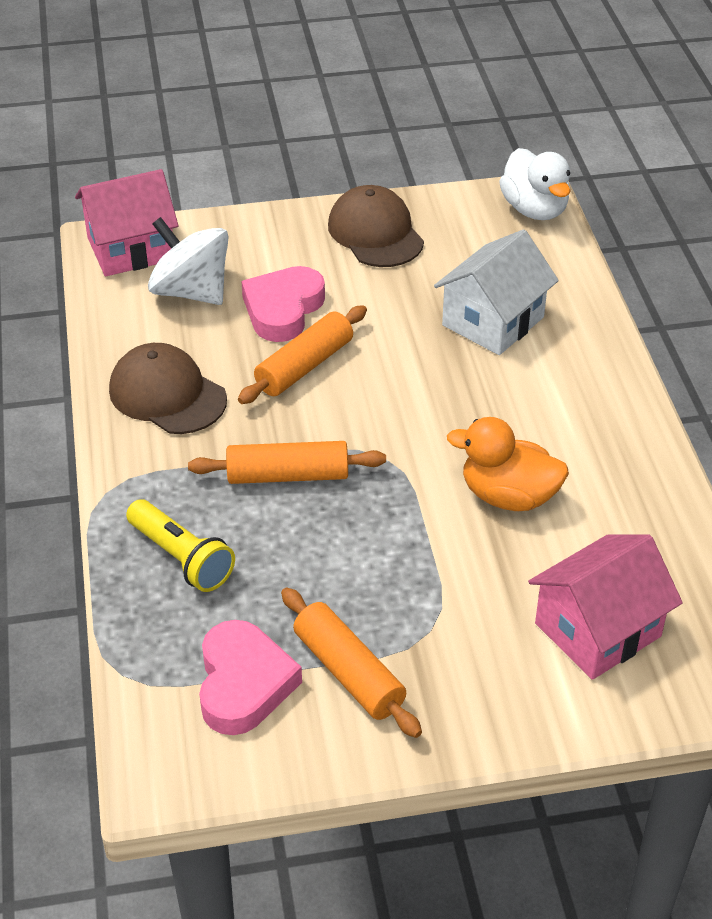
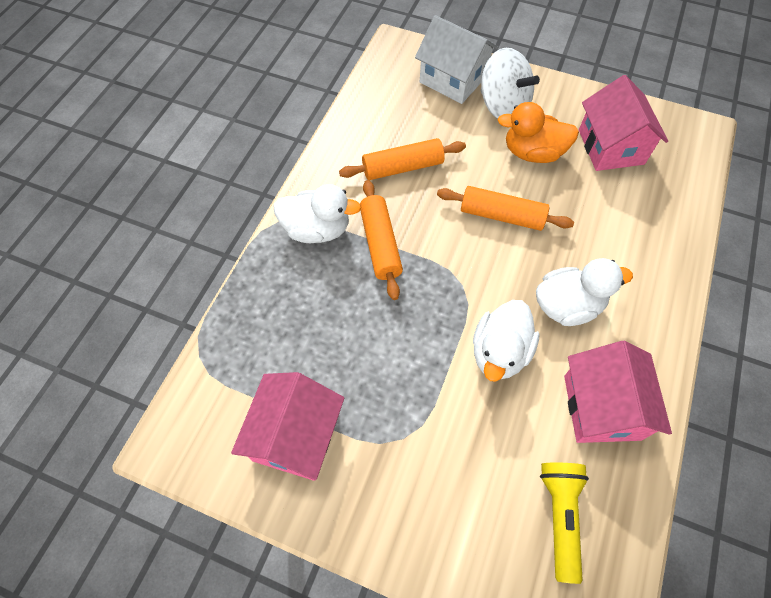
brown cap: [109,343,227,434] [328,185,424,267] = 2 -> none = 0
pink heart: [199,620,302,735] [242,266,325,342] = 2 -> none = 0
pink house: [75,169,179,276] [528,534,683,680] = 2 -> [231,372,344,481] [564,341,672,443] [579,75,668,171] = 3
white duck: [499,148,571,220] = 1 -> [273,184,361,243] [473,300,540,382] [536,258,633,326] = 3

